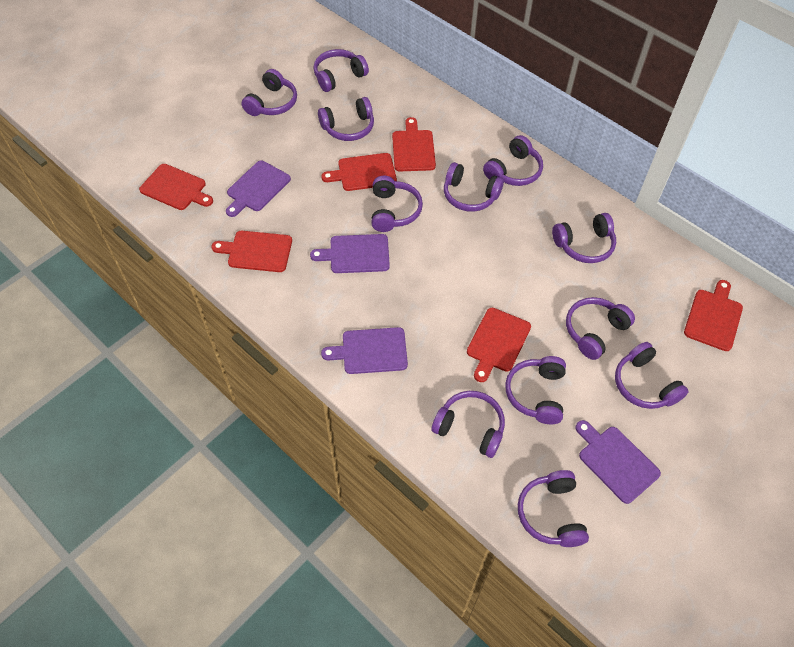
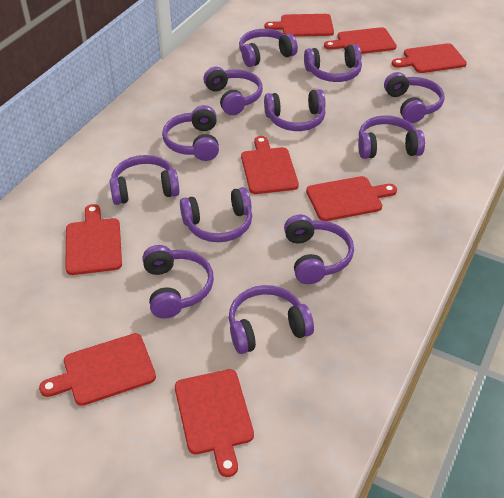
purple cutting board: [226,161,291,217] [310,234,390,273] [321,327,408,374] [575,420,661,504] = 4 -> none = 0
red cutting board: [139,164,213,210] [211,231,292,272] [321,153,397,191] [392,117,436,171] [467,308,531,382] [684,280,743,351] = 6 -> [39,333,156,406] [65,204,122,275] [175,369,254,477] [241,136,299,194] [264,14,334,37] [306,176,397,221] [324,27,397,54] [392,43,467,73] = 8

